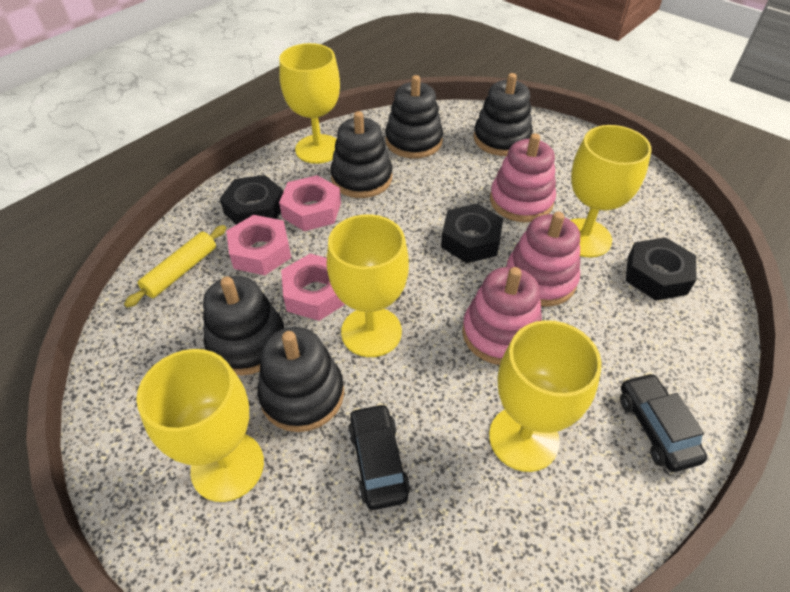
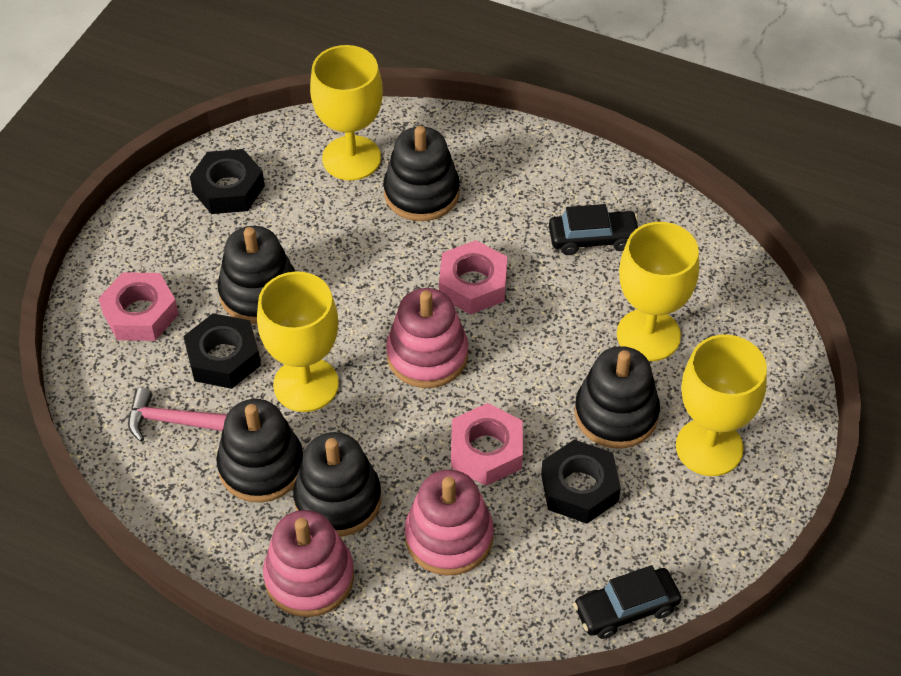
pink hammer: none = 0 -> [128,388,227,442] = 1
yellow goblet: [136,349,264,502] [279,43,340,164] [327,214,409,357] [489,320,602,472] [571,125,652,258] = 5 -> [257,272,339,412] [310,45,383,180] [617,222,699,361] [676,335,767,476] = 4
yellow rolling pin: [124,225,226,308] = 1 -> none = 0

